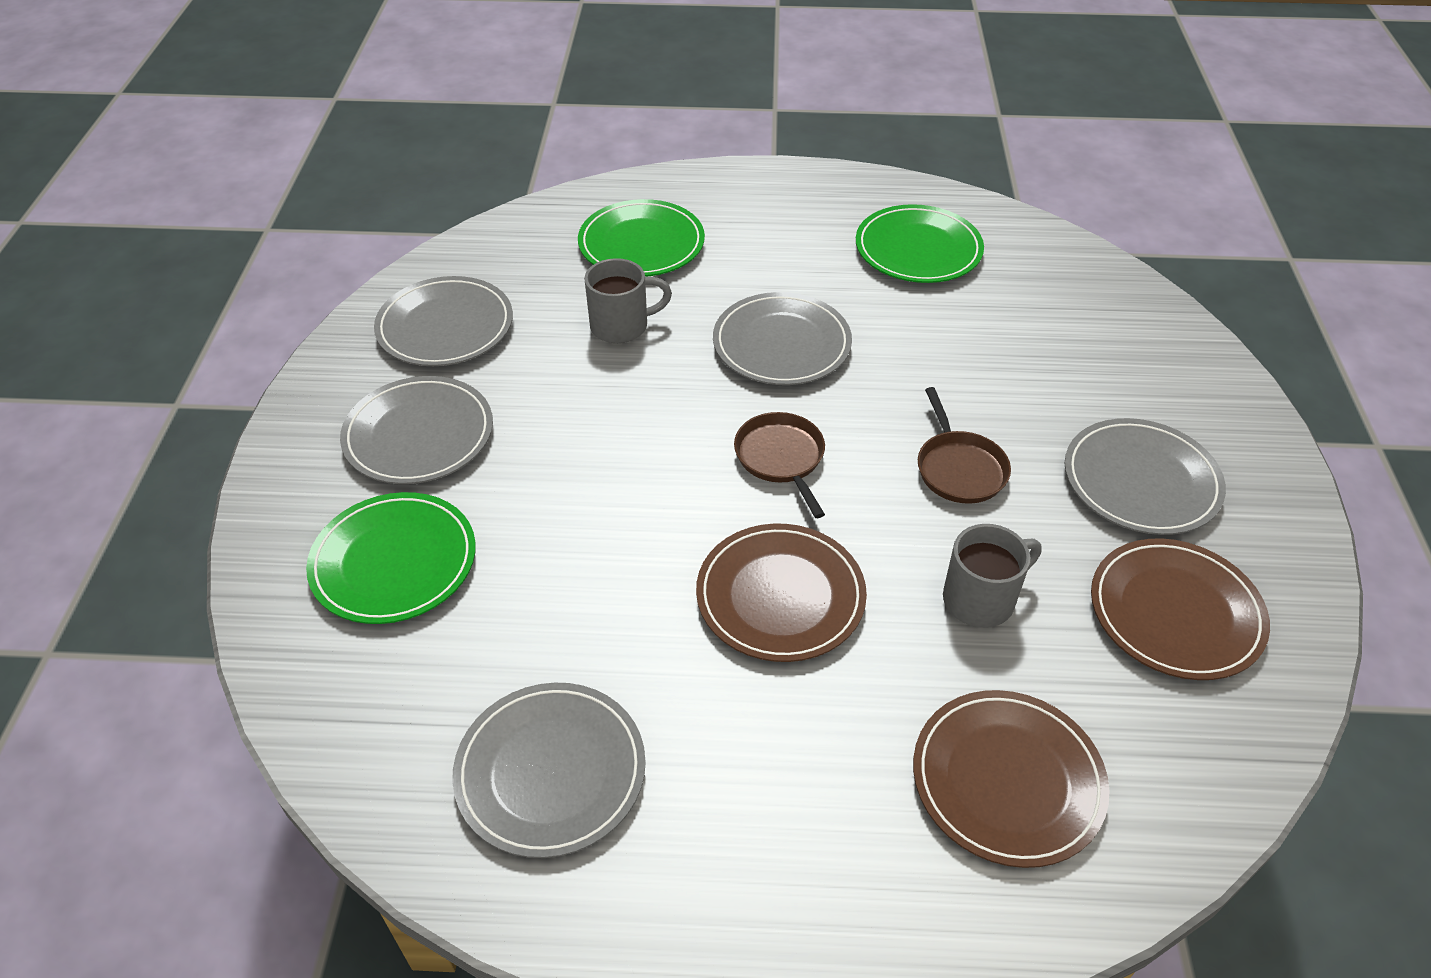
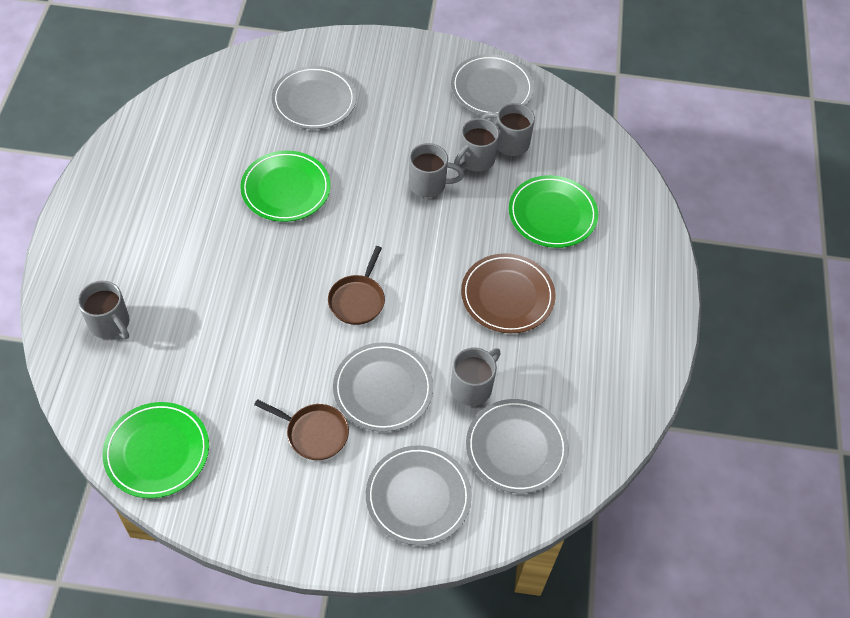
brown plate: [696,524,867,662] [913,690,1109,868] [1091,539,1270,680] = 3 -> [461,253,555,333] = 1
grey mug: [584,258,672,343] [943,524,1042,628] = 2 -> [78,281,129,339] [409,143,464,197] [450,348,501,406] [454,118,499,172] [482,103,535,156] = 5

